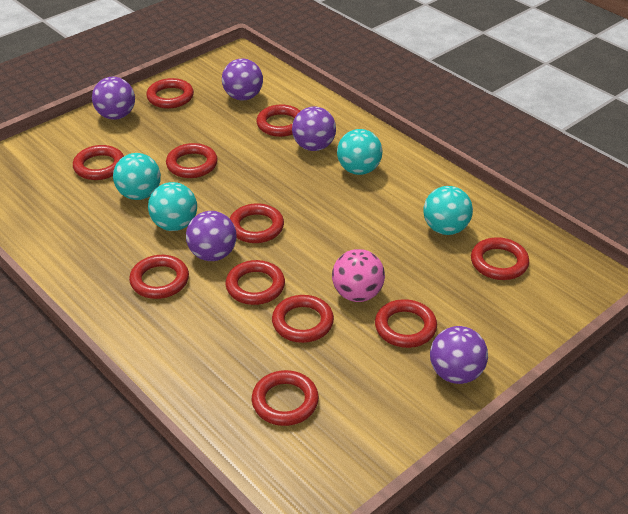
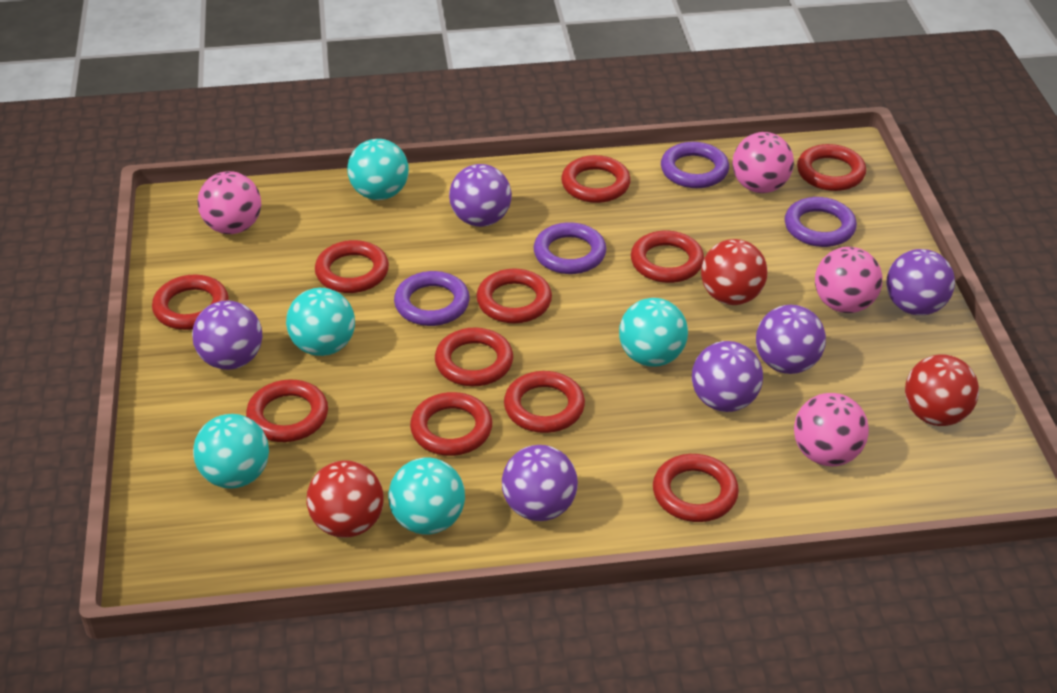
pink ball: [332,249,385,302] = 1 -> [197,171,261,234] [732,132,794,193] [794,393,869,466] [815,247,882,313] = 4
purple ball: [92,77,135,120] [186,211,237,261] [222,59,263,101] [292,106,336,151] [430,326,488,384] = 5 -> [192,301,262,370] [449,164,512,227] [502,445,578,521] [692,341,763,412] [756,305,826,374] [887,249,955,316] = 6
purple ring: none = 0 -> [394,271,470,326] [534,222,606,274] [661,142,729,188] [785,197,857,247] = 4
red ball: none = 0 -> [306,460,384,538] [701,239,768,305] [905,354,979,426] = 3
turquoise ball: [113,153,161,200] [148,182,197,231] [337,129,383,175] [423,186,473,235] = 4 -> [193,414,269,489] [286,288,355,356] [347,139,409,200] [388,457,465,535] [619,298,688,367] = 5

